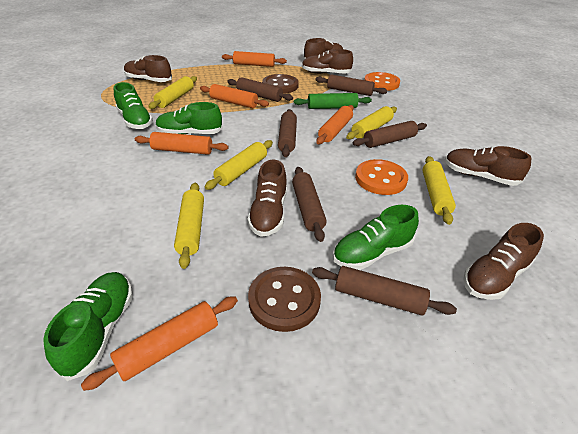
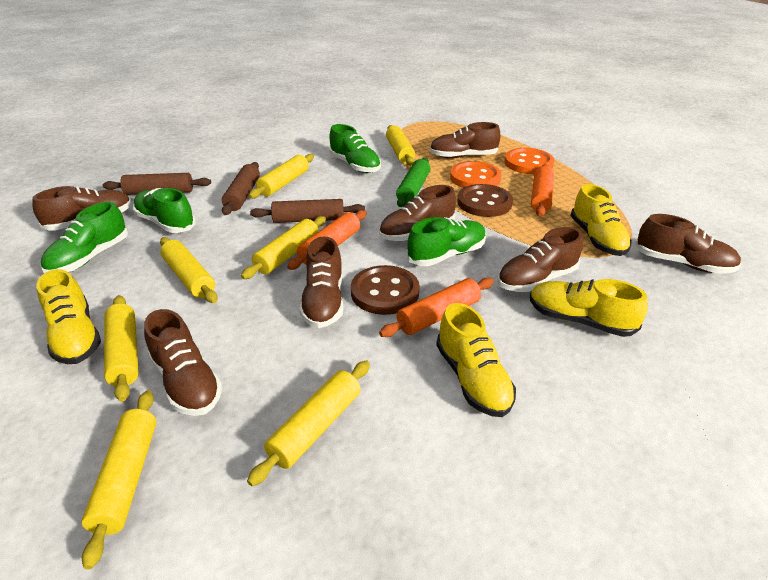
brown rolling pin: [227,77,293,102] [278,109,297,157] [292,167,327,242] [312,266,457,315] [316,74,387,96] [353,121,427,148] = 6 -> [103,173,211,195] [222,162,260,215] [250,199,365,223] = 3
brown shoe: [124,55,172,82] [248,160,287,237] [302,49,353,74] [303,38,343,60] [445,146,532,186] [463,223,544,300] = 6 -> [32,186,132,230] [144,309,222,416] [299,236,344,328] [379,185,456,241] [429,122,500,158] [497,227,583,292] [635,214,741,273] = 7
orange rolling pin: [81,296,238,391] [135,132,228,155] [200,84,269,108] [222,51,287,67] [316,105,354,144] = 5 -> [287,210,367,270] [379,278,494,337] [531,164,554,217] = 3
yellow rolling pin: [148,76,197,109] [174,183,204,269] [205,140,273,190] [346,106,397,140] [422,156,456,225] = 5 -> [82,390,157,569] [104,295,139,402] [160,237,218,303] [241,216,326,279] [247,360,370,486] [249,154,314,198] [386,125,415,165] = 7
yellow shoe: none = 0 -> [36,269,101,364] [436,303,516,417] [530,279,648,337] [570,184,632,256] = 4

